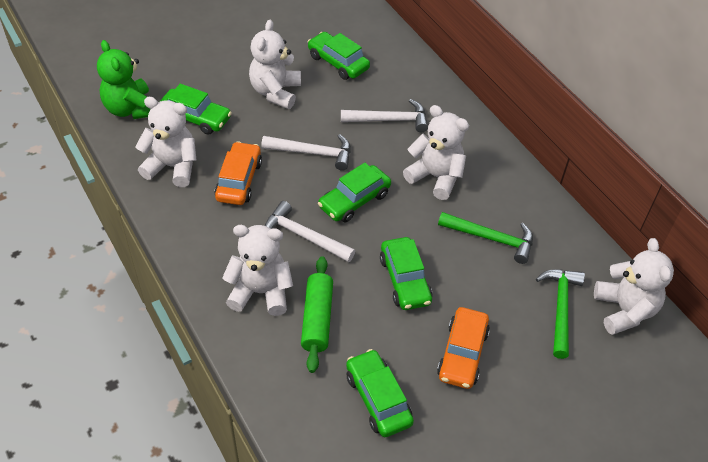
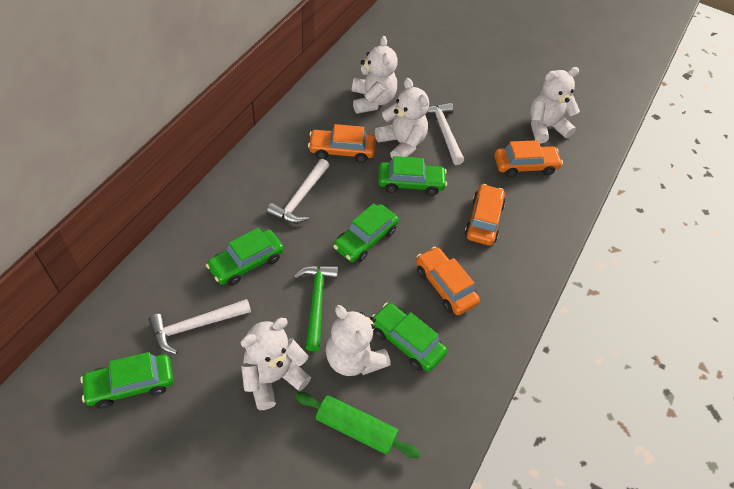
green hammer: [438,212,533,264] [536,269,585,359] = 2 -> [293,266,338,351] = 1
green teddy bear: [97,40,150,119] = 1 -> none = 0
orange car: [215,141,262,205] [437,307,490,389] = 2 -> [308,124,375,163] [416,247,480,315] [465,184,506,246] [494,140,563,177] = 4

